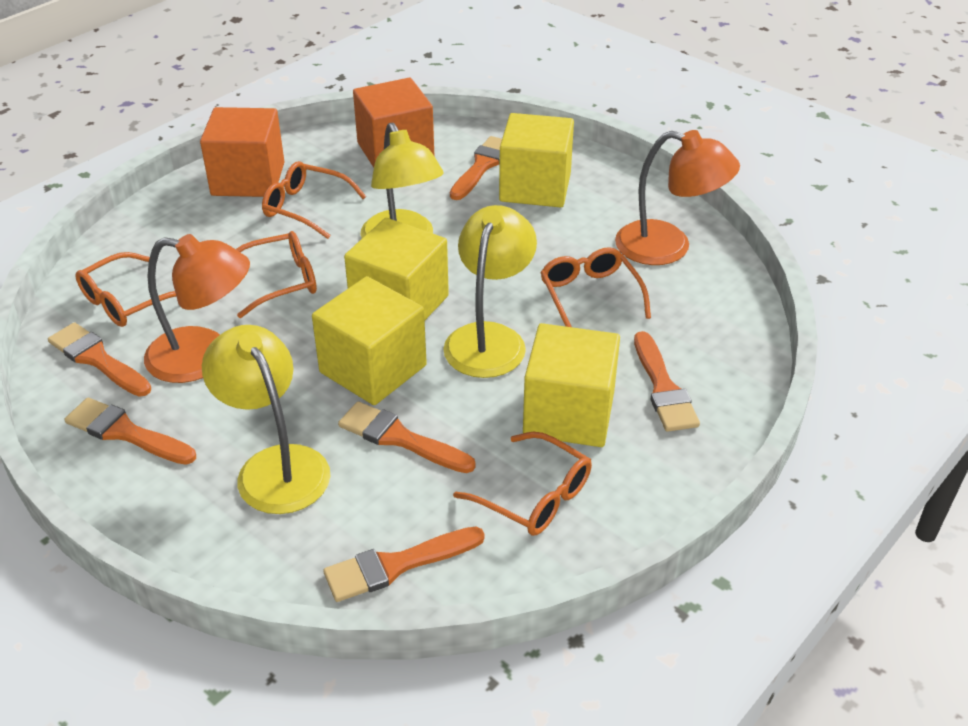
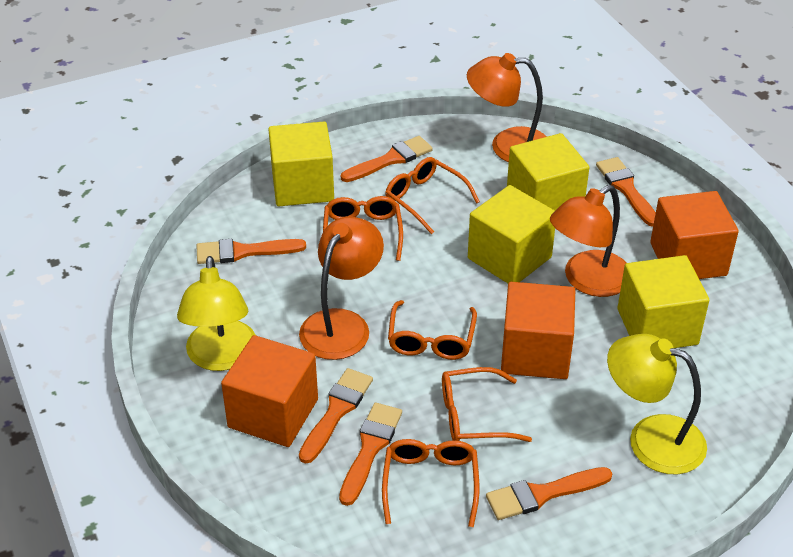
orange cube: [200,107,284,197] [353,78,434,168] = 2 -> [221,335,318,447] [501,282,575,379] [650,191,739,279] = 3
orange lamp: [144,234,250,383] [615,130,740,265] = 2 -> [299,217,384,360] [467,53,547,162] [550,185,627,297] = 3
yellow lamp: [202,325,330,514] [360,123,444,238] [443,205,537,378] = 3 -> [177,256,255,371] [607,334,707,475] = 2

